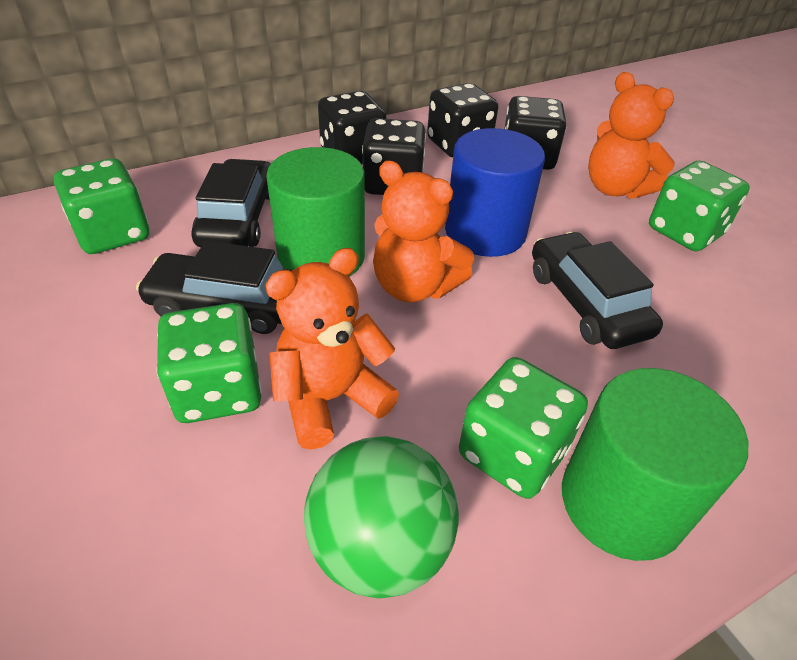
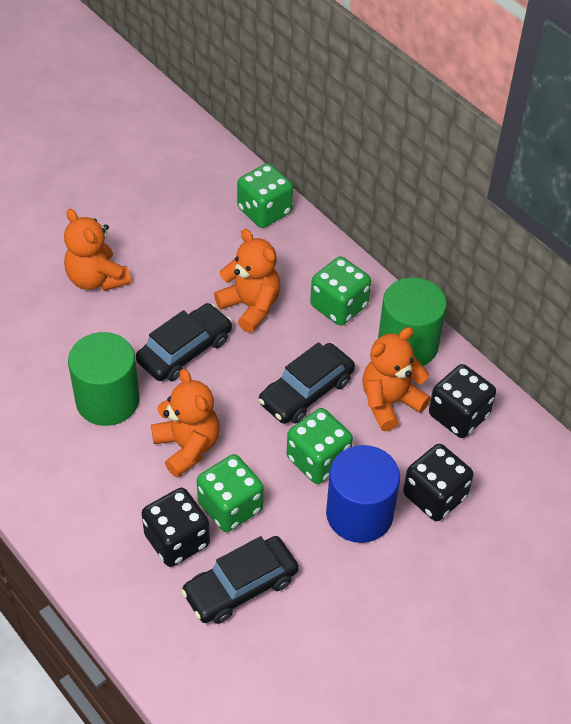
black dice: [318,91,386,164] [362,118,426,195] [427,83,498,157] [504,96,566,170] = 4 -> [141,488,210,567] [403,444,474,521] [429,364,496,438] = 3
green ball: [304,436,459,599] = 1 -> none = 0
orange teddy bear: [265,248,399,450] [373,160,474,303] [588,72,674,199] = 3 -> [64,209,131,291] [151,369,219,477] [214,229,280,333] [362,327,431,431] = 4

